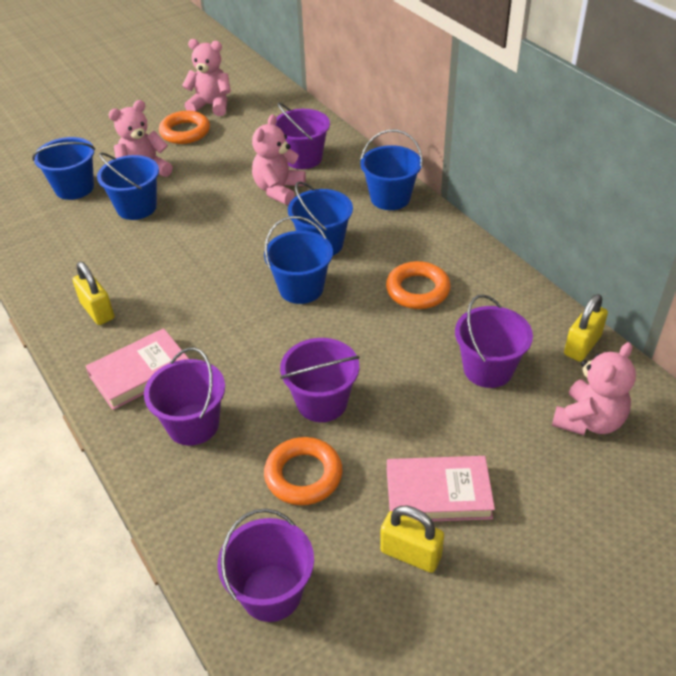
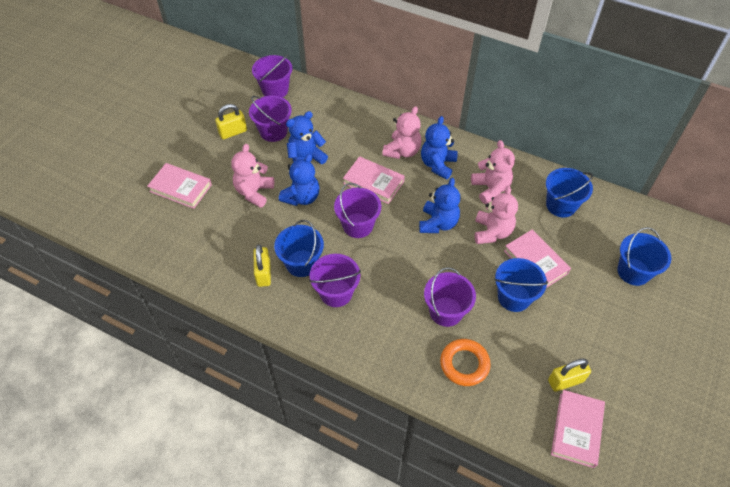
blue bucket: [32,137,95,200] [97,152,159,220] [264,216,333,304] [288,182,353,256] [360,129,423,210] = 5 -> [274,220,324,277] [494,258,548,312] [546,168,593,218] [617,227,671,286] = 4
blue teddy bear: none = 0 -> [279,154,320,206] [286,111,328,164] [419,178,460,233] [421,116,458,180] = 4
orange ring: [159,111,210,144] [264,437,342,505] [386,261,450,309] = 3 -> [440,339,491,386] = 1
pink book: [86,328,189,410] [387,456,495,521] = 2 -> [147,163,212,209] [343,156,405,204] [504,230,571,288] [551,390,605,468] = 4

